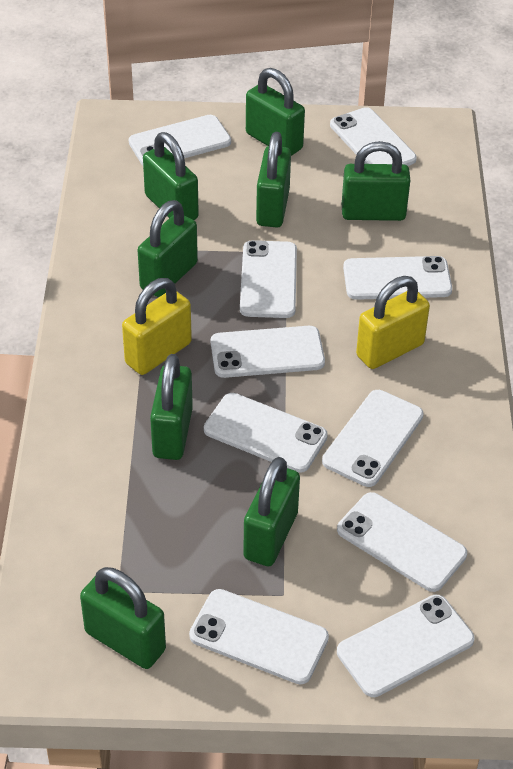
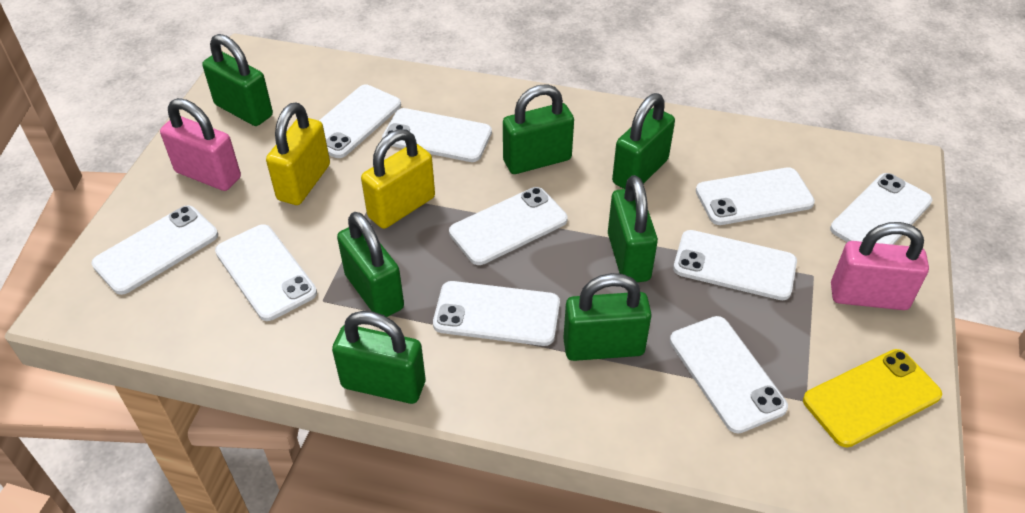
green padlock: [80,567,166,669] [138,200,198,297] [143,132,199,220] [150,354,193,460] [243,457,300,566] [246,68,305,156] [256,132,291,228] [342,141,410,221] = 8 -> [202,34,273,126] [332,311,425,404] [337,212,404,317] [503,84,574,174] [563,273,652,361] [608,175,658,282] [612,93,675,189] = 7
pink padlock: none = 0 -> [160,98,241,191] [831,222,929,310] = 2
yellow phone: none = 0 -> [803,349,942,448] = 1

